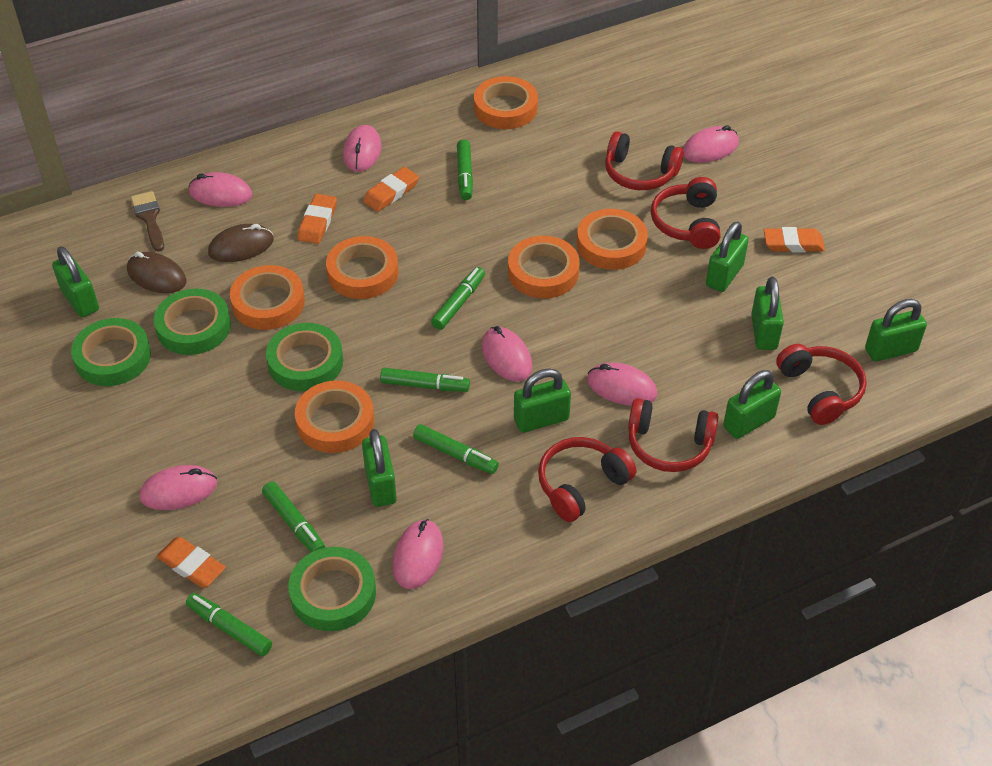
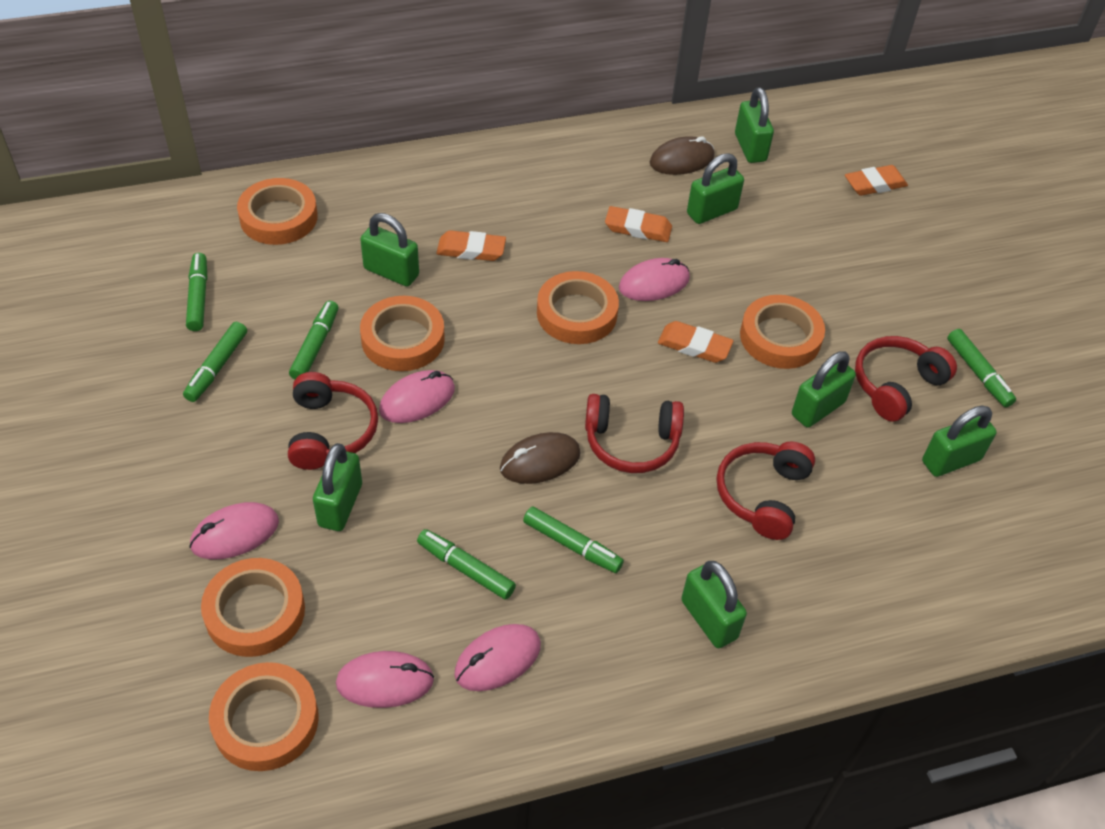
brown brush: [131,191,164,252] = 1 -> none = 0
green tape: [71,318,151,386] [154,289,231,355] [266,323,343,391] [289,547,376,631] = 4 -> none = 0
pink mouse: [140,465,217,510] [189,172,252,207] [343,125,382,172] [393,519,443,589] [482,326,532,381] [587,363,657,406] [683,125,739,163] = 7 -> [189,502,279,559] [336,651,434,708] [379,370,455,423] [454,624,541,691] [619,258,690,301] = 5
red headphones: [538,437,636,522] [605,132,684,190] [628,398,719,472] [651,177,720,249] [776,344,867,425] = 5 -> [288,372,378,470] [585,394,684,473] [717,442,815,540] [855,336,957,422] = 4

